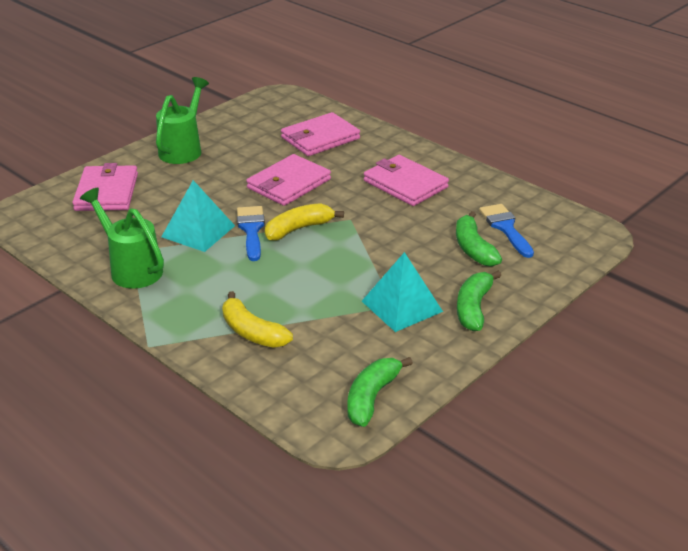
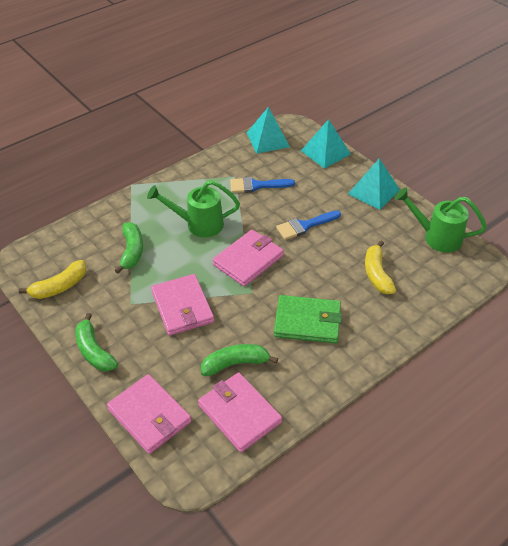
green wallet: none = 0 -> [274,295,342,343] = 1
turquoise pyramid: [161,180,235,252] [362,252,443,332] = 2 -> [247,107,290,154] [301,119,351,169] [348,158,400,210] = 3

